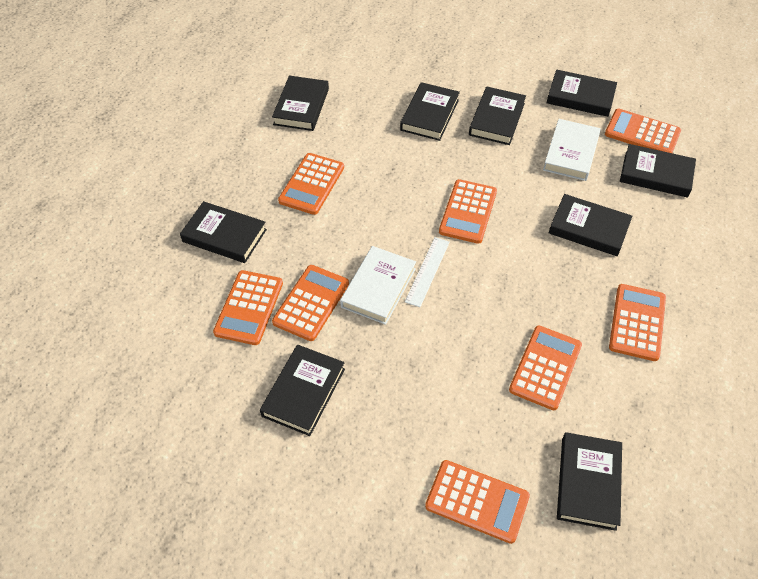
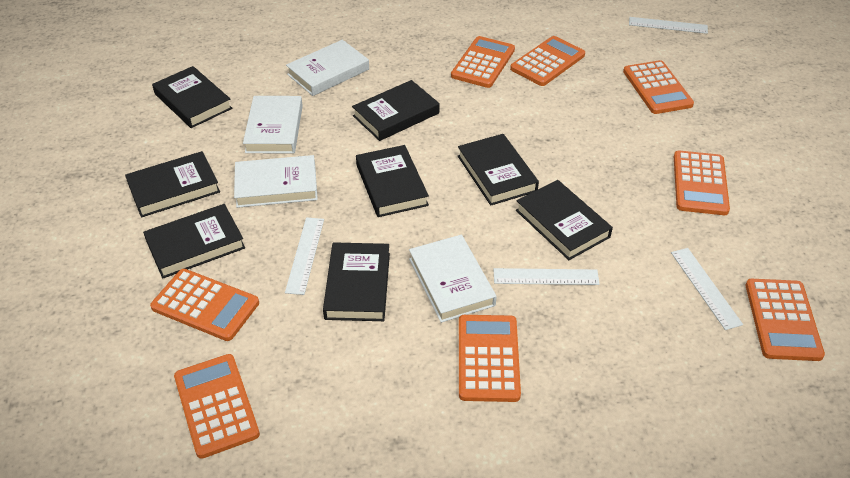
black book: [180,201,267,263] [260,345,345,436] [272,76,329,131] [400,82,460,141] [469,87,526,145] [547,70,617,117] [549,194,632,256] [557,432,622,531] [620,144,696,198] = 9 -> [125,151,220,218] [143,204,245,278] [152,66,232,128] [323,242,390,321] [352,80,439,141] [356,145,429,217] [458,134,539,206] [516,180,613,260] = 8
white book: [340,246,416,325] [543,119,601,181] = 2 -> [234,155,318,208] [243,96,303,153] [286,40,369,96] [409,235,497,323] = 4
white ruler: [405,237,450,307] = 1 -> [285,217,324,295] [494,268,600,285] [629,17,708,34] [671,248,743,330] = 4

